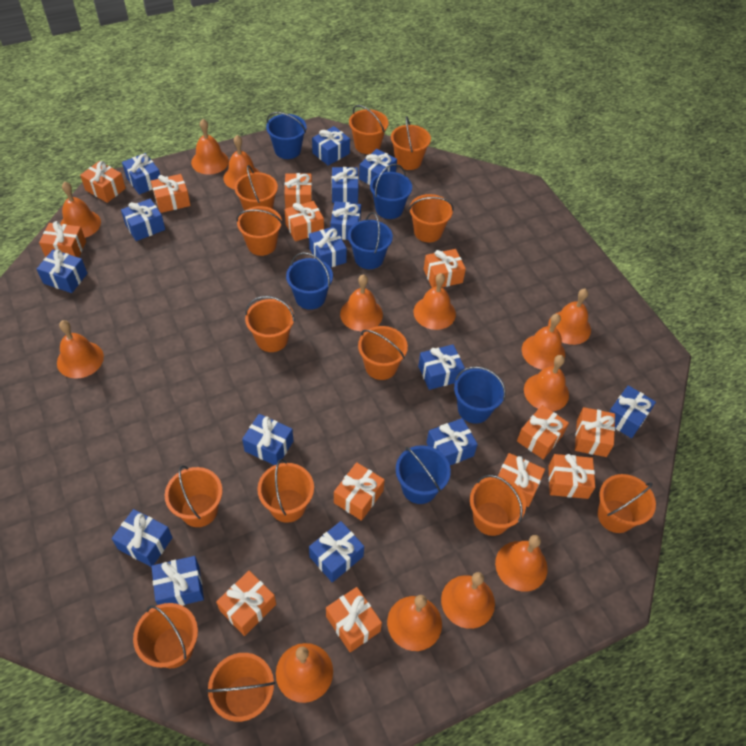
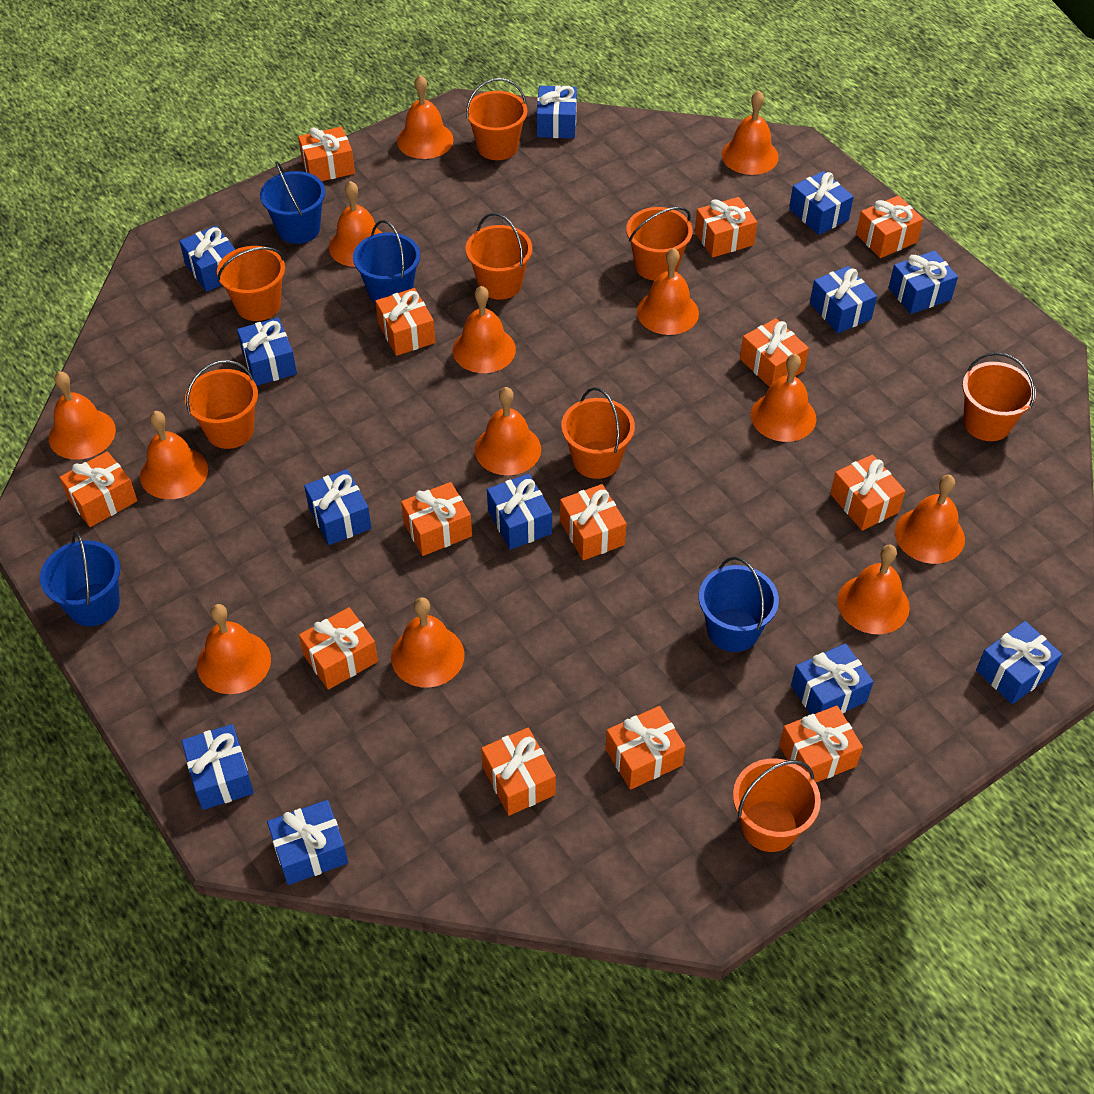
blue bucket: [266,112,307,159] [286,252,333,310] [348,212,393,269] [370,164,412,219] [396,445,451,504] [454,366,506,424] = 6 -> [40,531,120,626] [260,162,325,244] [353,220,420,304] [699,557,779,652] = 4
blue gift: [37,249,87,293] [112,509,173,567] [121,199,165,241] [122,153,160,195] [151,556,204,606] [242,414,293,465] [309,227,347,268] [309,521,364,582] [312,126,350,166] [330,201,361,240] [332,167,358,203] [359,149,397,185] [418,344,465,390] [426,418,478,465] [609,385,656,438] = 15 -> [179,226,236,292] [182,724,254,810] [237,318,297,386] [267,800,348,885] [304,469,371,545] [487,474,552,550] [537,85,577,139] [789,171,854,235] [791,643,873,714] [810,266,877,333] [888,250,958,314] [976,621,1062,704] = 12
orange bucket: [133,603,198,668] [165,465,223,527] [207,653,275,722] [235,165,278,211] [236,206,283,256] [245,296,295,352] [257,459,314,523] [349,105,388,154] [358,326,408,380] [391,116,431,170] [409,194,454,243] [470,475,526,536] [598,474,656,533] = 13 -> [185,360,258,449] [217,246,285,321] [466,78,528,160] [466,213,532,300] [561,387,635,479] [626,207,693,281] [733,758,821,852] [962,352,1036,441] = 8

